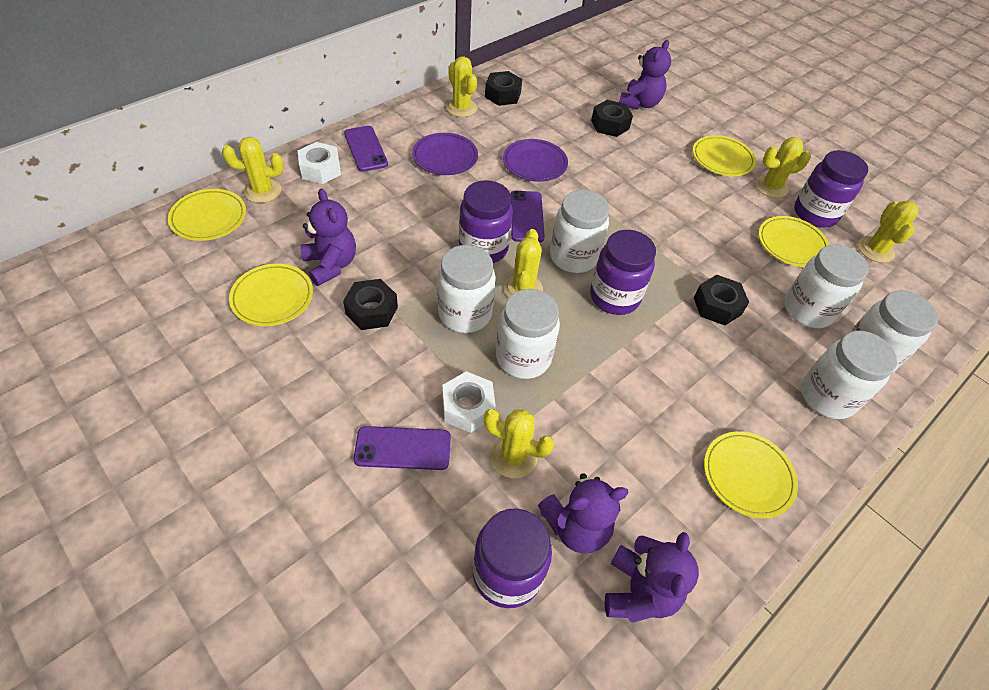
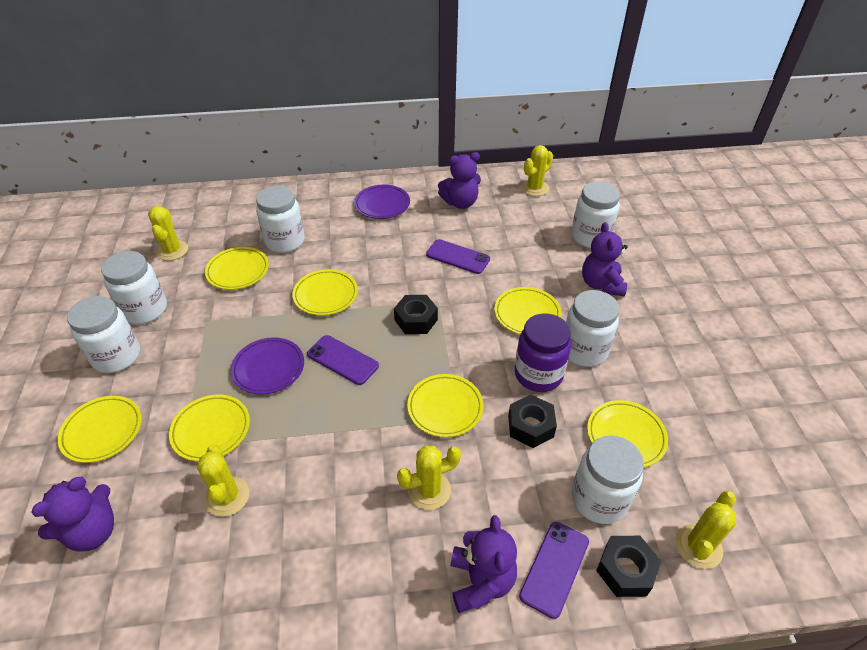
black nut: [343,279,398,330] [485,71,522,106] [591,100,633,137] [694,275,749,326] = 4 -> [394,295,438,334] [508,395,557,448] [596,536,661,597] = 3
purple jar: [459,180,513,263] [473,508,552,608] [590,230,656,315] [794,150,868,228] = 4 -> [515,313,571,392] = 1
white nut: [298,142,341,184] [442,371,496,433] = 2 -> none = 0
yellow cactus: [222,137,284,203] [446,57,477,117] [484,409,554,478] [504,229,543,298] [755,137,811,198] [858,201,919,263] = 6 -> [148,206,188,261] [197,445,249,517] [397,445,461,510] [521,145,553,196] [675,491,736,569] = 5
yellow plate: [168,189,246,241] [229,264,313,326] [693,135,756,176] [704,431,798,518] [758,216,830,267] = 5 -> [58,396,142,463] [169,395,250,462] [205,247,269,290] [292,269,358,316] [407,374,484,437] [494,287,562,334] [587,400,668,468] = 7

